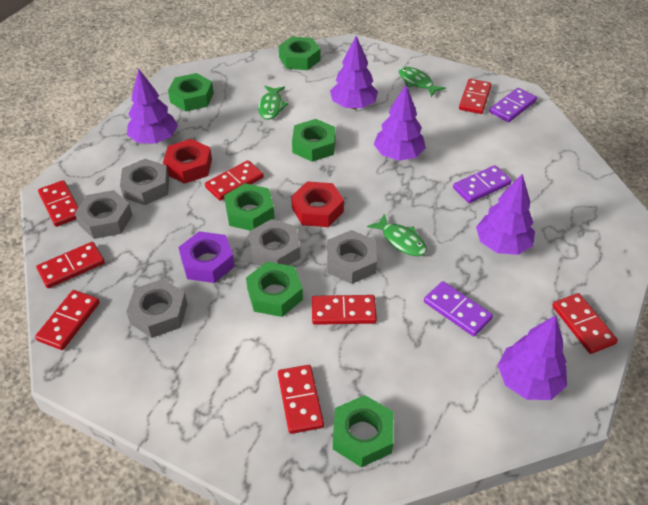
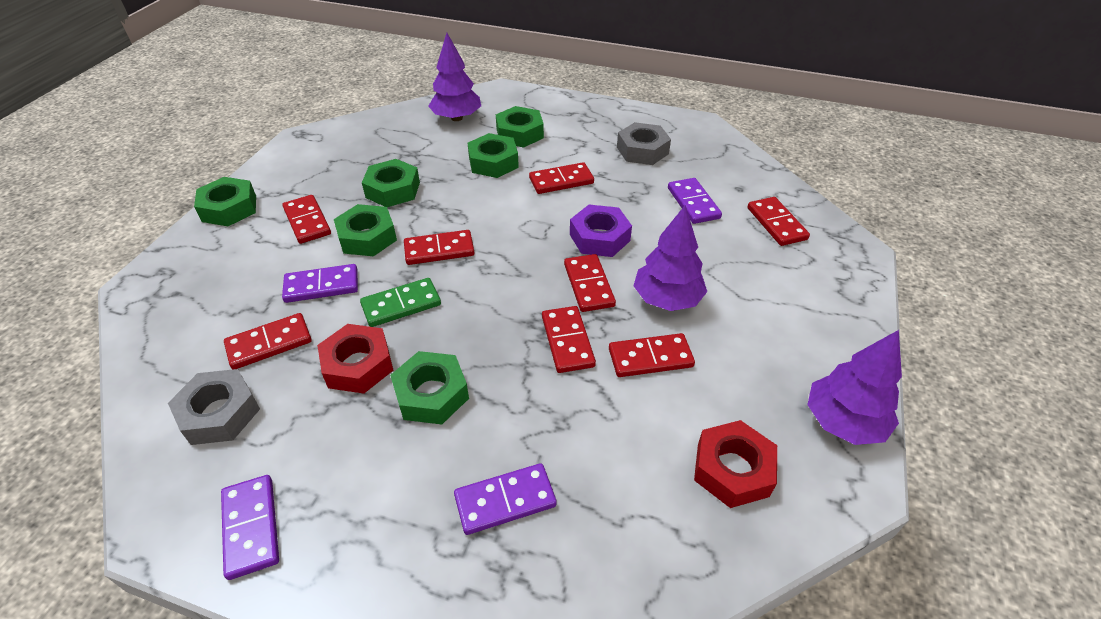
green domino: none = 0 -> [360,278,441,327] = 1
green fish: [258,86,288,120] [367,214,427,256] [399,67,446,97] = 3 -> none = 0
grey nut: [75,190,132,239] [120,159,169,205] [126,279,187,338] [249,219,300,266] [327,230,377,284] = 5 -> [168,369,260,445] [617,122,671,165] = 2
purple domino: [424,281,493,336] [453,165,512,203] [490,88,537,122] = 3 -> [221,475,279,580] [282,264,358,303] [454,463,557,535] [668,178,722,224] = 4
purple tree: [127,69,178,144] [330,36,378,109] [374,85,426,161] [476,174,535,255] [498,315,567,400] = 5 -> [428,33,481,121] [633,205,707,311] [807,330,902,445] = 3

